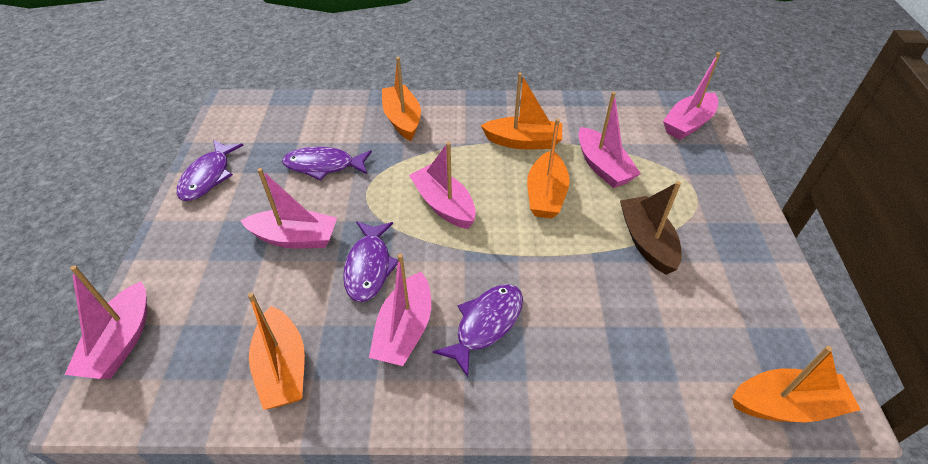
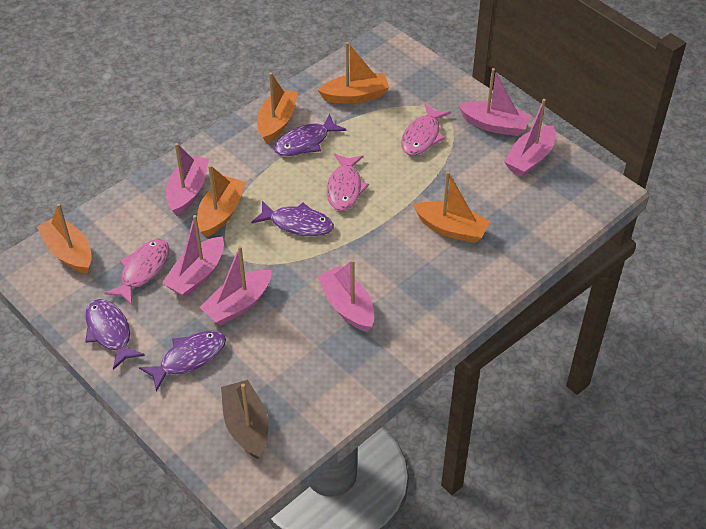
pink fish: none = 0 -> [104,239,169,305] [327,154,369,211] [401,104,451,156] = 3

